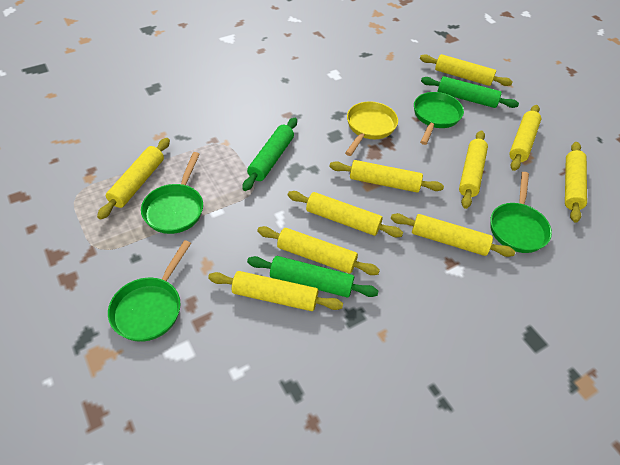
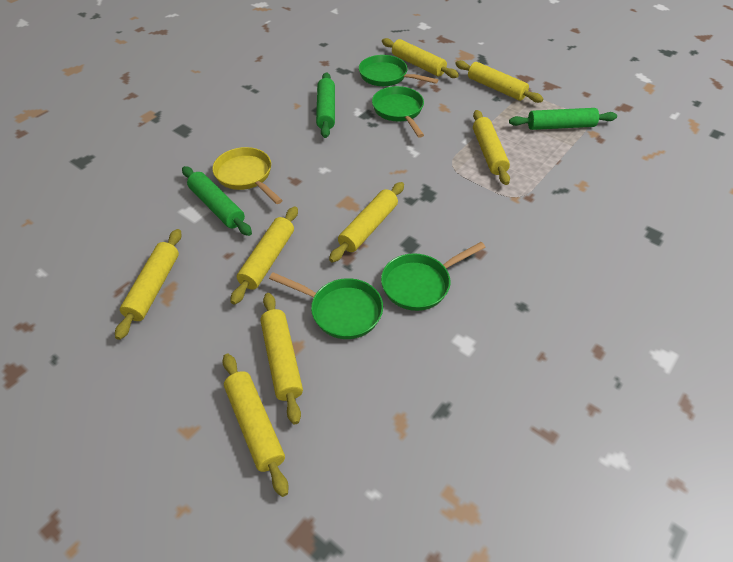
yellow rolling pin: [97,138,170,220] [208,271,343,311] [257,226,380,275] [287,191,403,237] [329,160,444,192] [391,213,515,257] [420,54,513,86] [459,131,488,209] [509,105,541,171] [565,142,587,223] = 10 -> [115,229,182,340] [223,354,289,497] [230,206,298,305] [260,293,303,424] [329,182,404,263] [382,38,459,78] [455,60,543,103] [473,110,510,185] = 8

